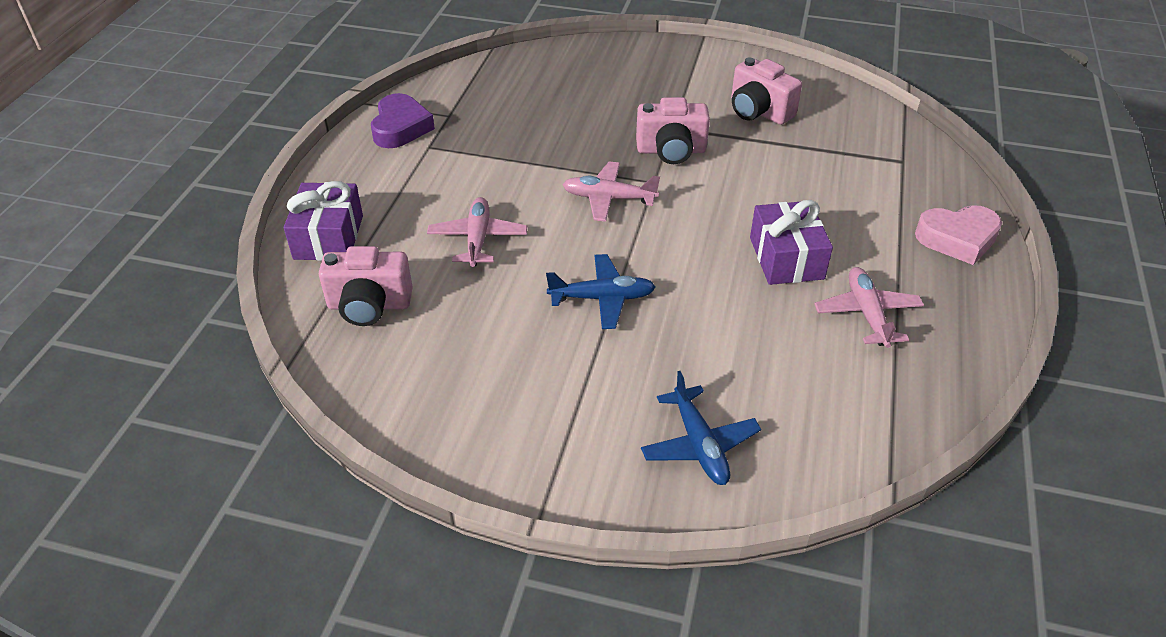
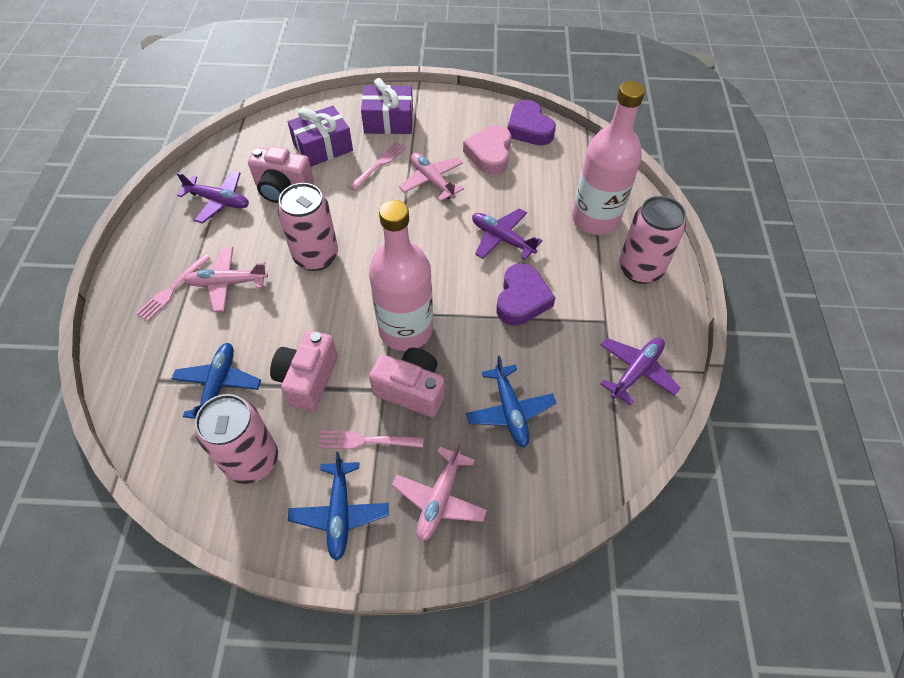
blue plane: [546,254,655,329] [641,371,761,485] = 2 -> [172,343,261,419] [288,452,389,561] [466,356,556,447] = 3
pink bottle: none = 0 -> [369,200,433,351] [572,81,645,235] = 2
pink can: none = 0 -> [195,394,278,484] [278,183,338,271] [619,196,686,284] = 3
pink fork: none = 0 -> [136,254,210,321] [319,430,423,449] [349,141,406,191] = 3
purple heart: [371,93,435,148] = 1 -> [496,263,556,326] [507,100,556,145] = 2
purple plane: none = 0 -> [177,170,249,224] [472,208,543,260] [600,337,680,405] = 3

